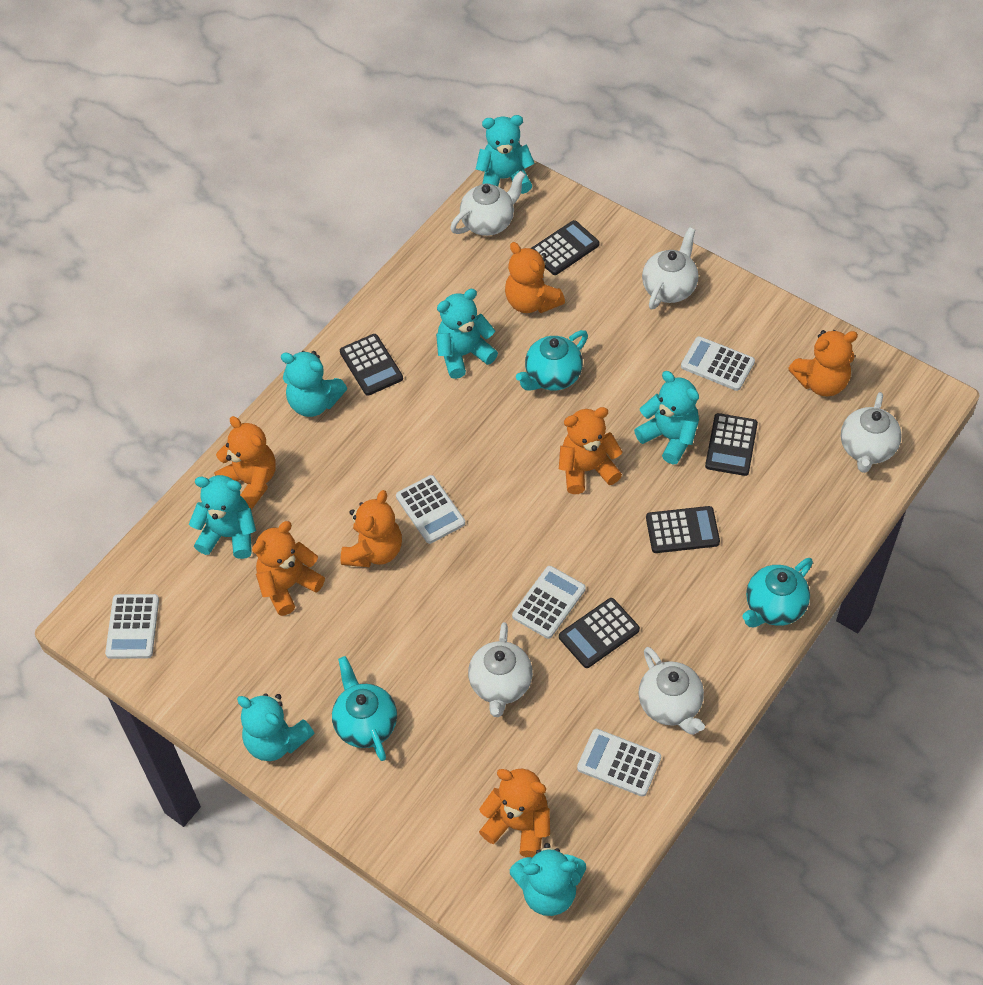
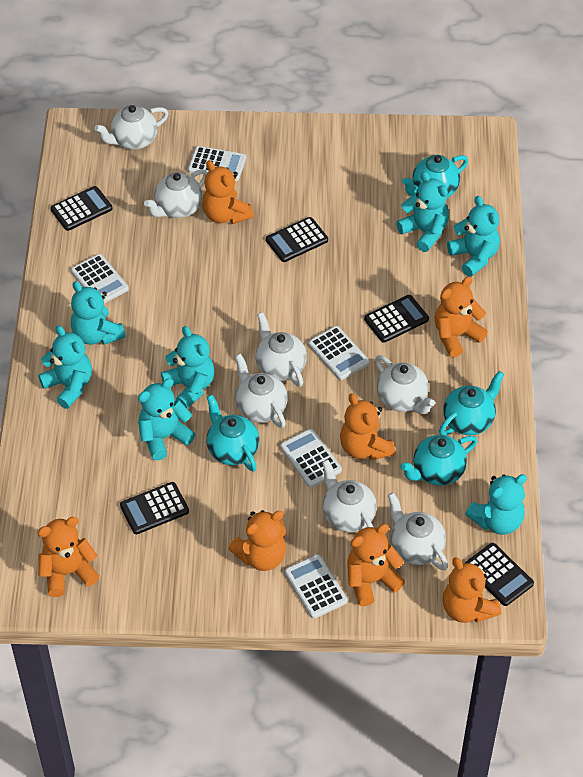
turquoise teapot: [332,656,397,761] [516,330,588,390] [742,558,813,627] = 3 -> [207,395,259,472] [400,435,477,486] [402,155,468,198] [439,371,505,436] = 4
white teapot: [450,171,526,236] [468,622,533,717] [639,647,705,735] [642,227,698,310] [841,392,902,473] = 5 -> [95,105,169,150] [144,169,207,218] [235,353,288,428] [256,312,307,387] [322,459,377,532] [375,355,435,414] [387,493,448,570] = 7

